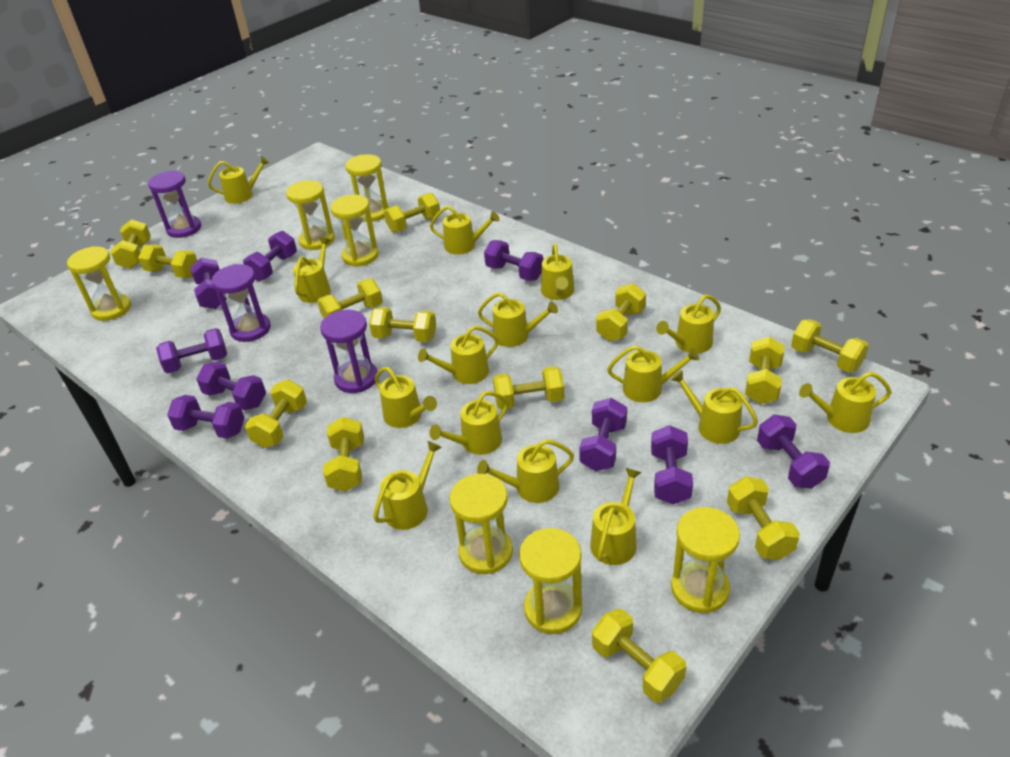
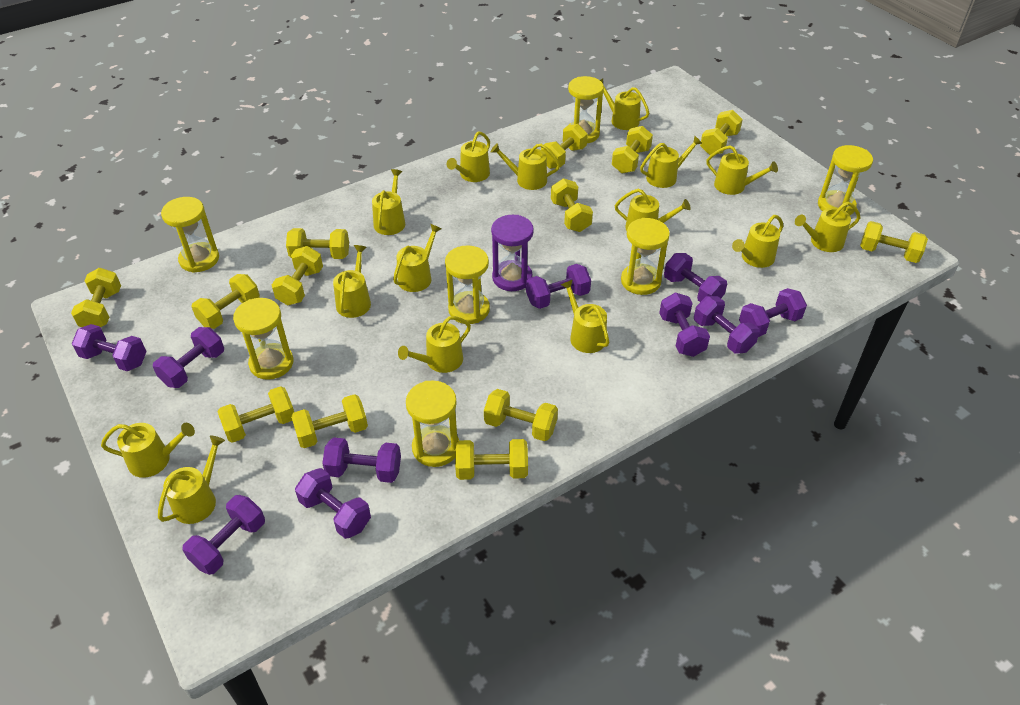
purple dumbbell: [156,328,227,373] [167,395,245,439] [190,258,227,309] [196,362,266,410] [243,231,297,281] [484,240,543,281] [579,398,627,471] [651,425,693,504] [757,415,830,489] = 9 -> [72,324,147,371] [153,327,224,388] [182,495,265,575] [295,468,371,539] [322,437,401,483] [526,264,591,309] [659,293,710,357] [664,253,727,302] [694,296,760,354] [739,288,807,337] = 10
purple hourglass: [148,170,201,238] [212,264,271,342] [320,310,377,393] = 3 -> [491,215,534,291] = 1

